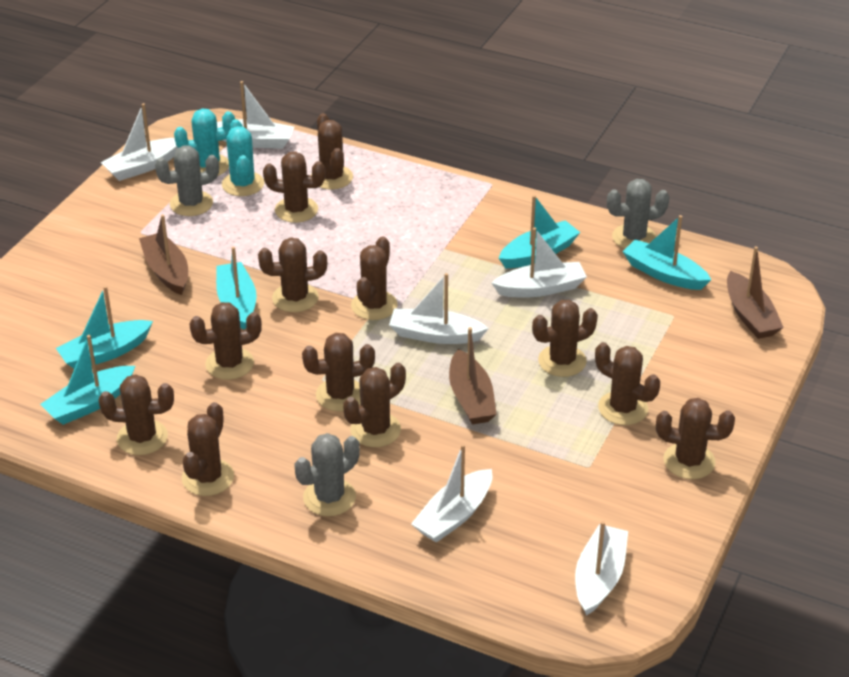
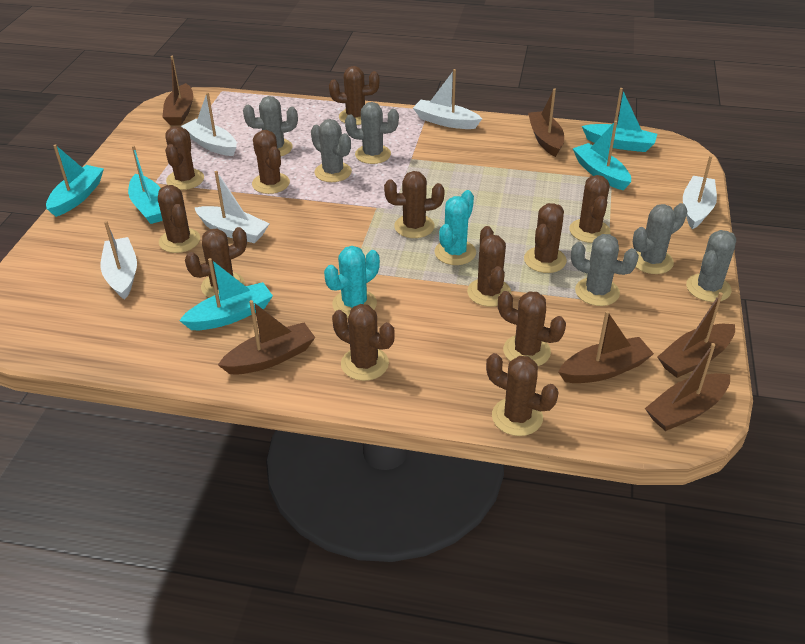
brown boat: [139,214,188,295] [449,327,497,425] [727,246,784,339] = 3 -> [163,56,193,125] [218,300,315,374] [528,88,564,157] [558,311,654,383] [645,343,730,431] [657,292,735,378] = 6
grey cactus: [155,146,219,216] [294,433,360,516] [607,179,670,249] = 3 -> [243,96,298,156] [311,119,352,182] [345,102,399,164] [571,234,639,306] [633,203,687,274] [686,230,736,302] = 6
white boat: [101,103,178,181] [217,81,294,149] [389,273,489,344] [411,444,492,543] [492,227,587,298] [575,521,628,616] = 6 -> [101,221,137,300] [181,92,237,156] [195,171,270,243] [413,69,482,129] [683,155,717,229] = 5

